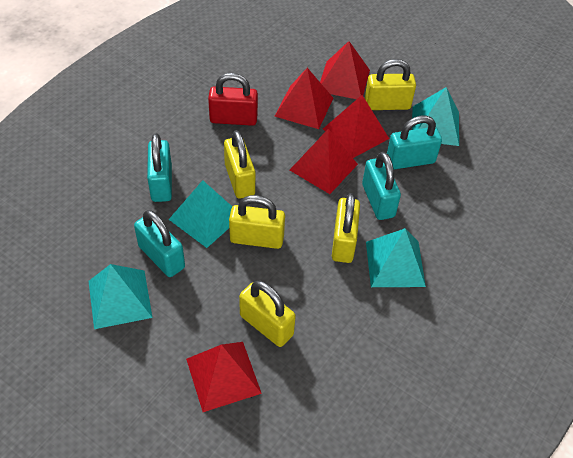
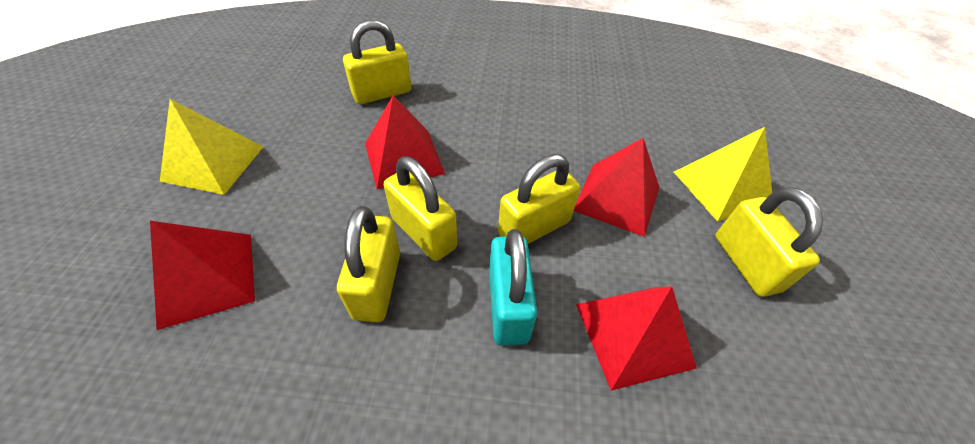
red padlock: [208,73,258,126] = 1 -> none = 0
red pyramid: [186,342,262,412] [274,68,333,129] [290,129,358,194] [320,41,370,99] [323,95,389,158] = 5 -> [150,221,255,330] [365,95,445,189] [574,138,659,237] [576,286,697,391] = 4
turquoise padlock: [134,210,185,277] [147,133,172,202] [362,152,401,220] [387,116,442,169] = 4 -> [489,229,537,346] = 1
turquoise pyramid: [88,264,153,329] [169,180,232,248] [366,228,426,287] [412,87,459,146] = 4 -> none = 0
yellow pyramid: none = 0 -> [160,99,263,195] [674,127,772,222] = 2

